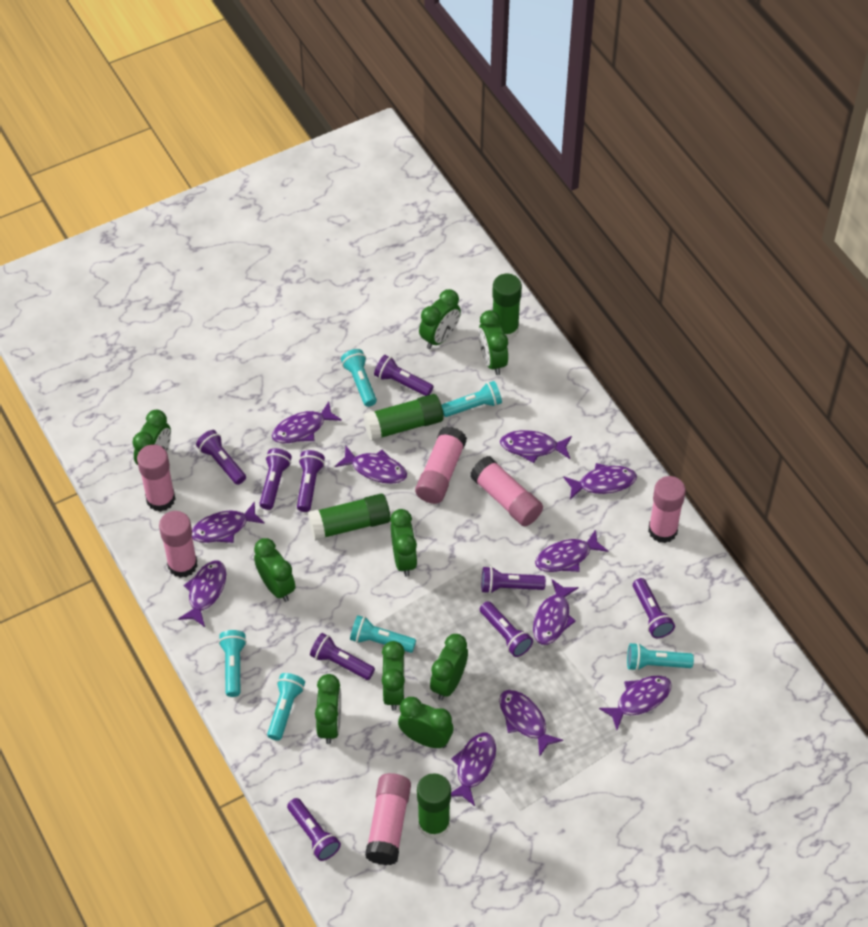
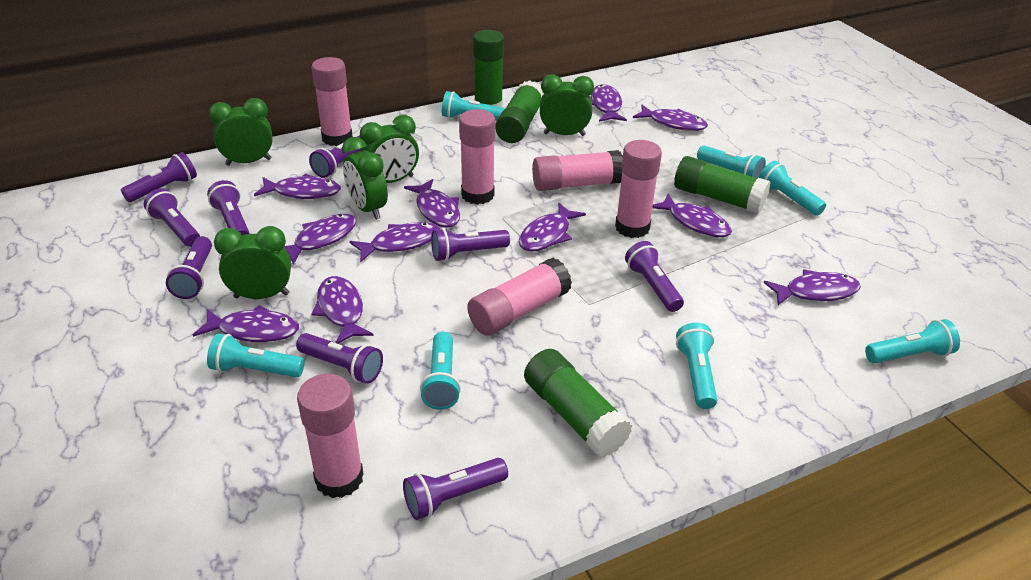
green clock: [133,410,171,465] [254,538,295,602] [315,674,341,744] [382,641,405,711] [390,509,417,577] [398,697,453,748] [419,289,461,349] [430,634,468,700] [478,310,508,375] = 9 -> [209,98,273,166] [214,226,291,299] [342,137,388,220] [360,115,419,183] [540,74,594,136] = 5
turquoise flashlight: [218,630,247,697] [267,673,305,741] [341,349,377,407] [350,615,416,653] [441,381,502,417] [627,643,694,671] = 6 -> [207,333,304,378] [420,332,461,410] [442,91,505,121] [676,323,717,409] [697,146,766,178] [759,161,826,216] [865,319,960,363] = 7

